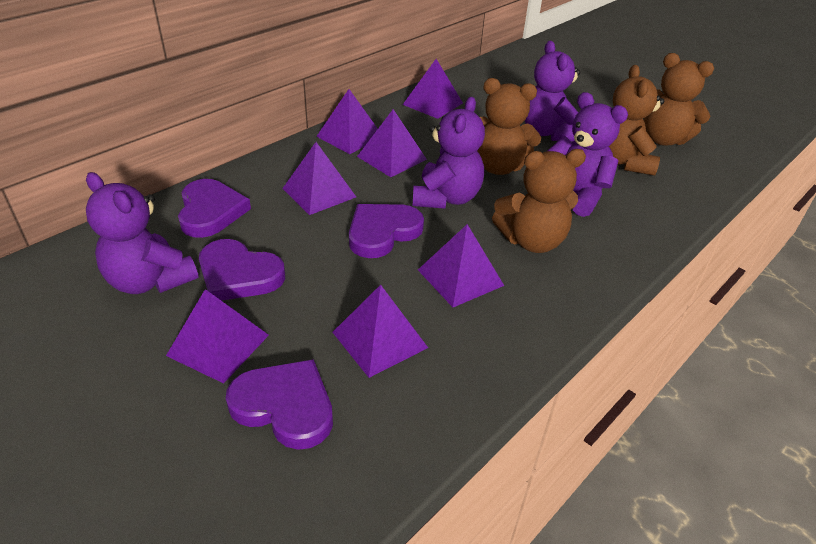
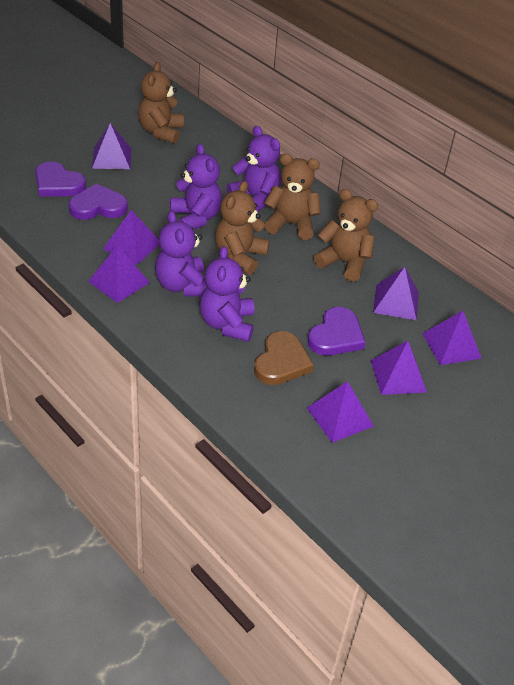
brown heart: none = 0 -> [254,331,314,385] = 1
purple heart: [178,179,251,238] [199,239,285,301] [226,359,333,450] [349,204,424,258] = 4 -> [35,161,86,197] [68,184,128,220] [307,307,366,355] = 3

